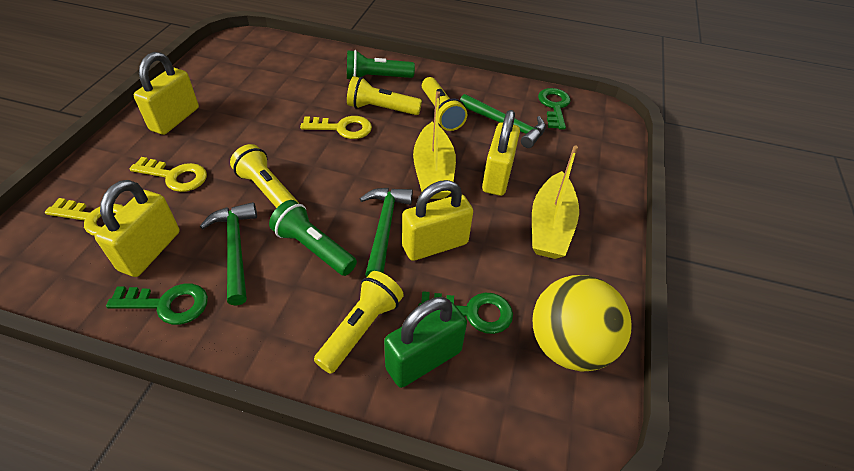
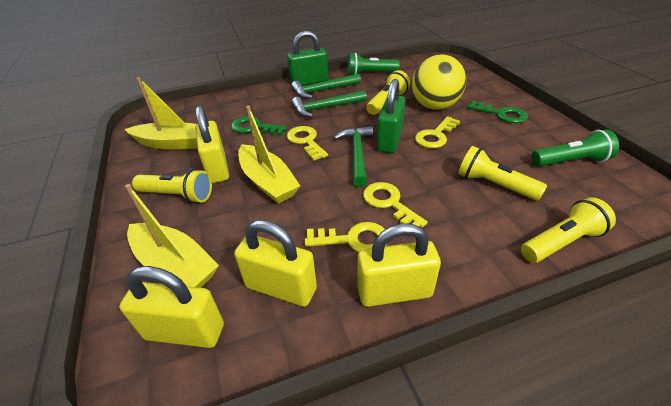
green key: [106,283,208,325] [418,291,513,334] [538,88,571,130] = 3 -> [231,116,287,136] [467,100,528,123] = 2
green padlock: [384,297,467,388] = 1 -> [287,31,328,86] [377,79,406,153] = 2
yellow boat: [413,91,456,199] [532,145,579,259] = 2 -> [125,77,198,149] [125,184,219,288] [238,106,300,204] = 3
yellow key: [45,198,124,236] [129,157,207,192] [300,116,372,139] = 3 -> [287,126,328,161] [305,222,388,252] [363,182,427,227] [415,116,460,148] = 4

